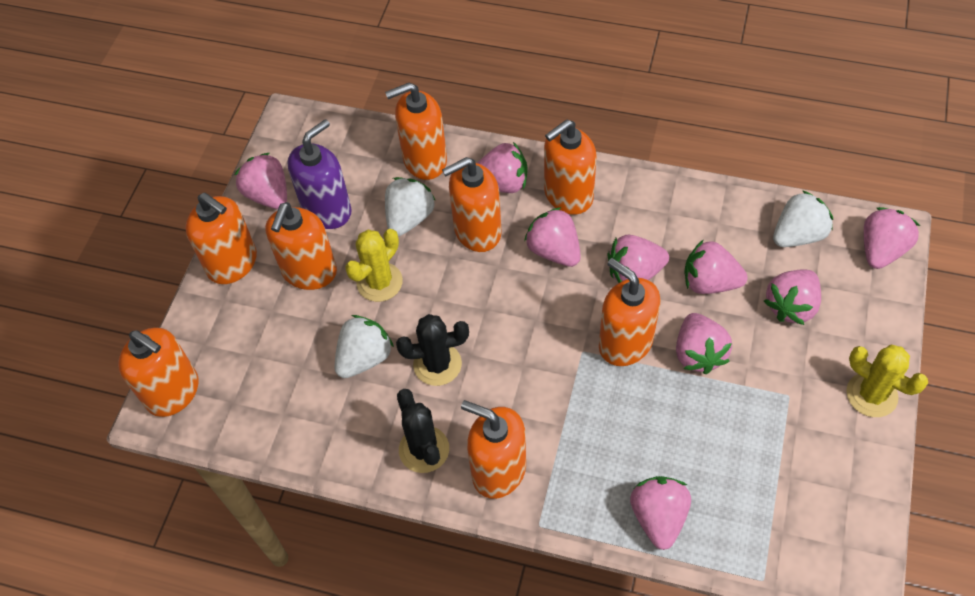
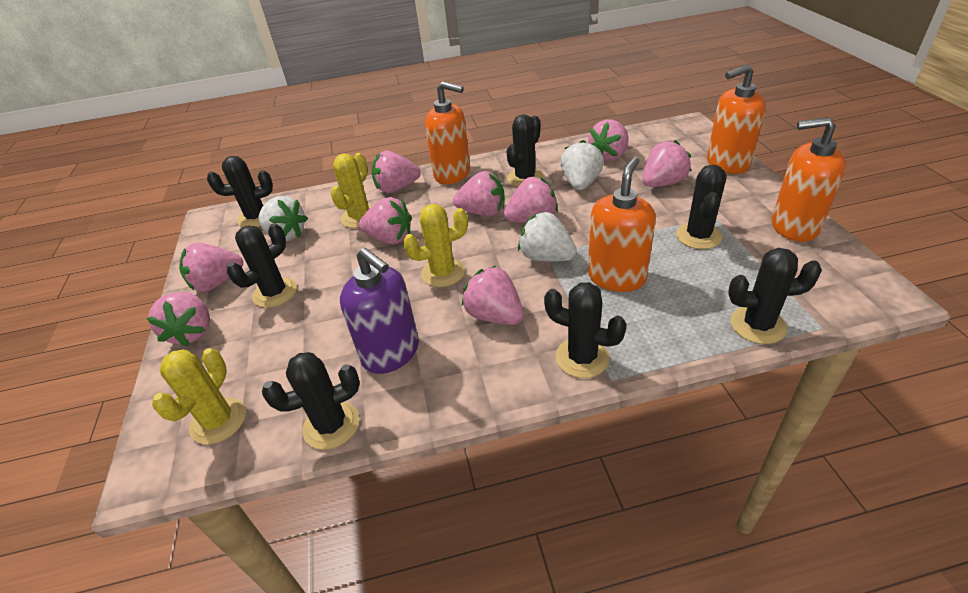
black cactus: [396,314,469,386] [397,389,449,473] = 2 -> [207,156,273,227] [227,223,297,308] [262,352,360,450] [506,114,544,187] [544,282,627,378] [676,165,726,249] [728,248,822,344] = 7
orange soap dispenser: [118,328,199,417] [185,193,257,284] [265,202,337,290] [385,82,447,180] [442,157,501,252] [461,400,526,499] [544,120,597,215] [599,258,660,366] = 8 -> [425,81,470,184] [588,156,656,292] [707,64,766,174] [772,117,846,242] = 4
yellow cactus: [345,229,403,302] [846,344,928,417] = 2 -> [152,348,246,445] [330,153,372,228] [403,204,468,287] = 3

